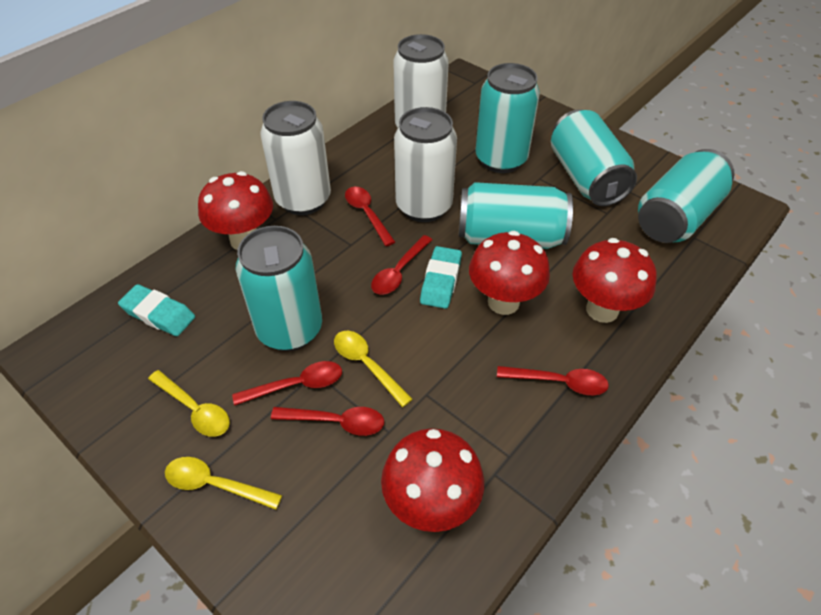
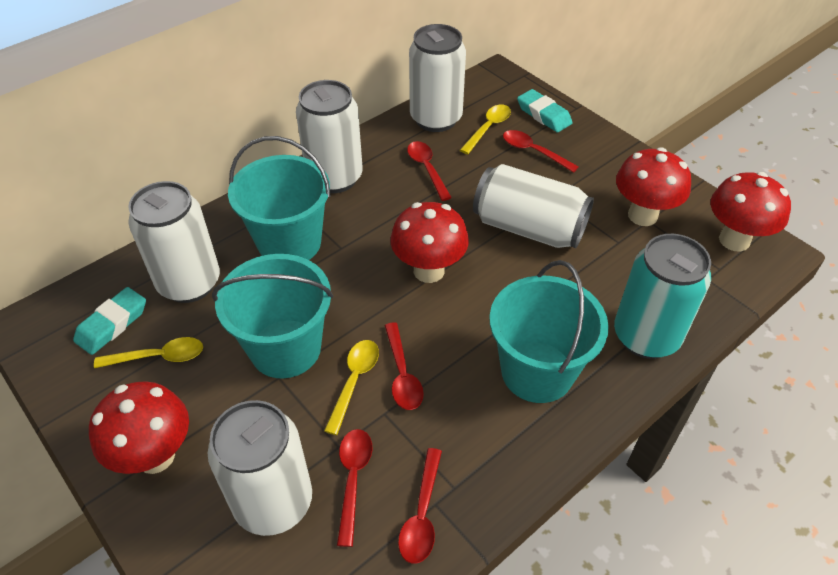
turquoise bucket: none = 0 -> [212,254,333,378] [228,136,331,260] [489,260,609,403] = 3
turquoise can: [236,226,322,351] [459,182,573,249] [475,63,540,173] [551,109,637,206] [638,149,734,243] = 5 -> [614,234,711,359] = 1
white can: [260,101,331,215] [393,34,449,128] [394,107,457,222] = 3 -> [128,181,220,303] [208,400,312,536] [296,80,363,193] [409,24,466,132] [473,164,594,249] = 5

